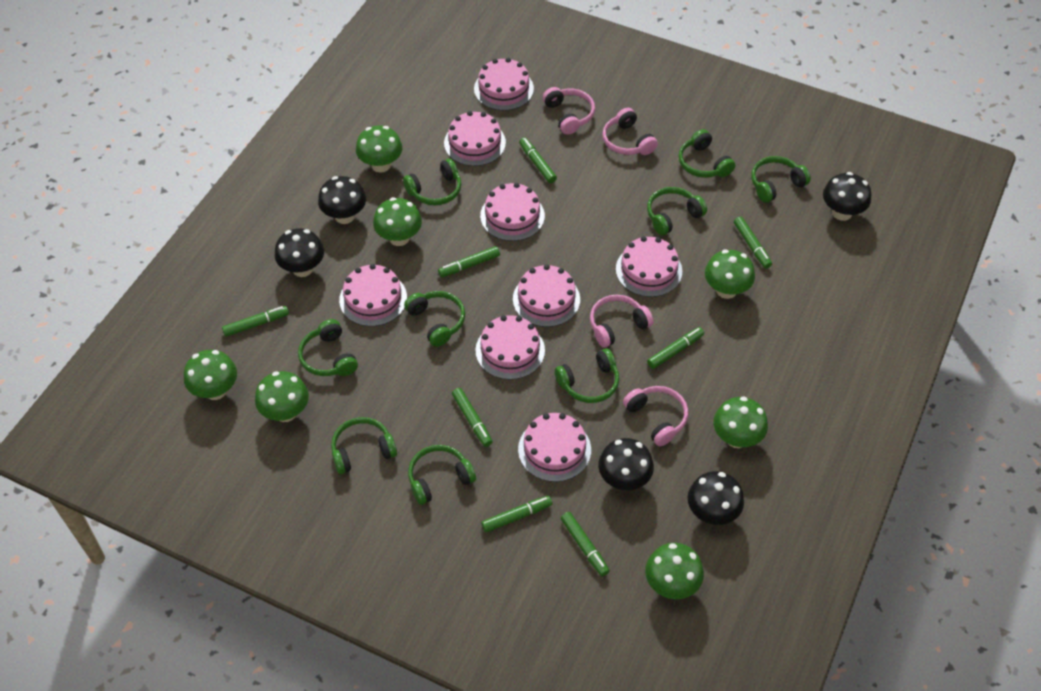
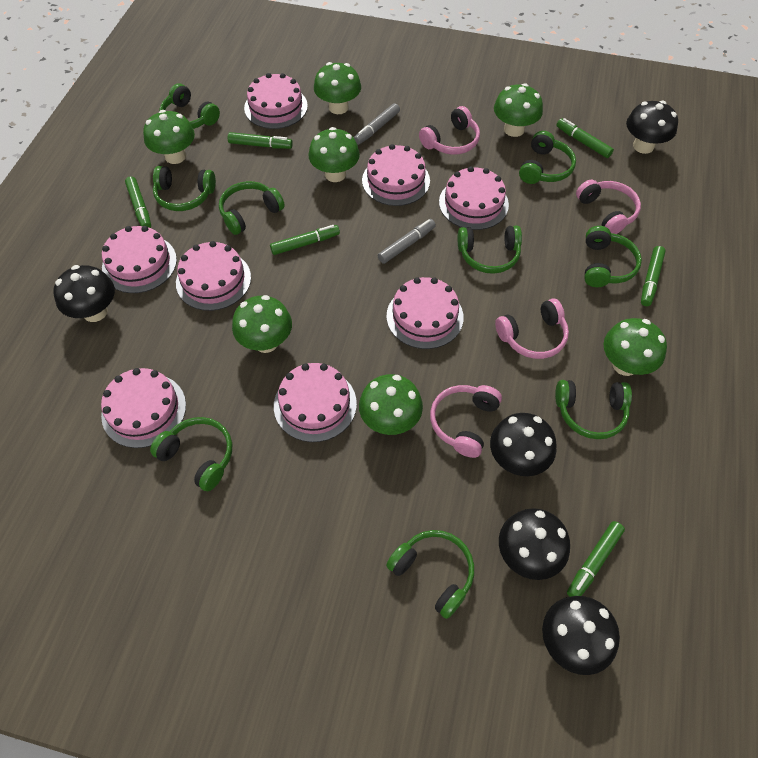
green marker: [222,306,289,337] [438,246,500,277] [452,388,492,447] [481,496,552,533] [519,138,557,183] [561,512,610,577] [647,327,704,369] [734,217,772,269] = 8 -> [125,177,151,228] [228,132,293,149] [270,225,340,255] [556,118,614,158] [567,521,625,597] [641,246,666,306] = 6
grey marker: none = 0 -> [354,103,400,145] [378,219,436,264] = 2

